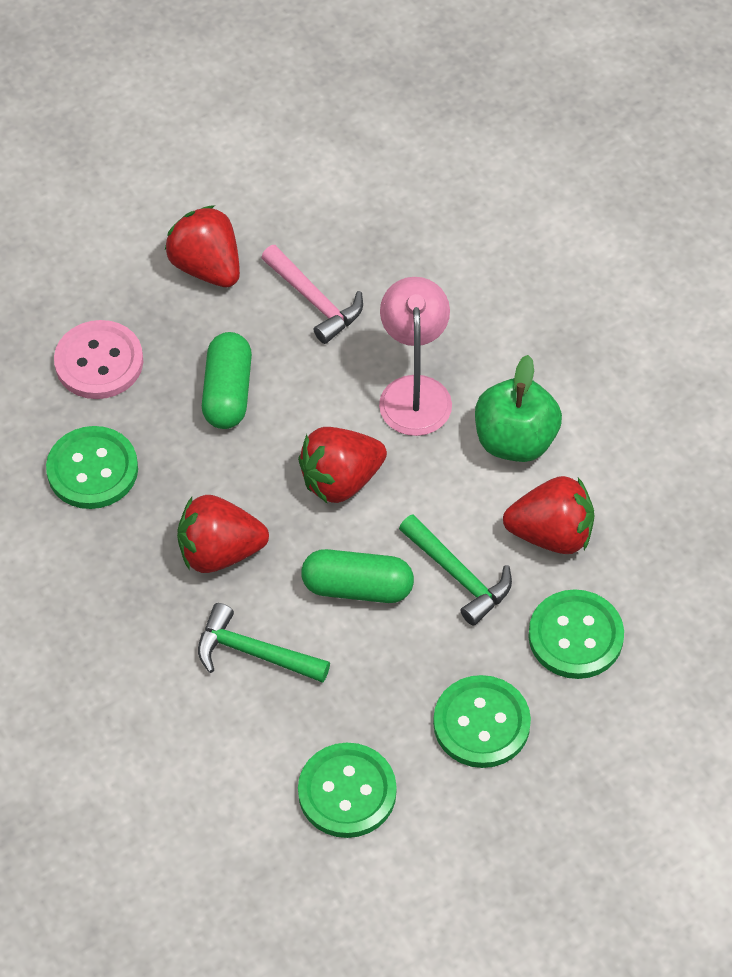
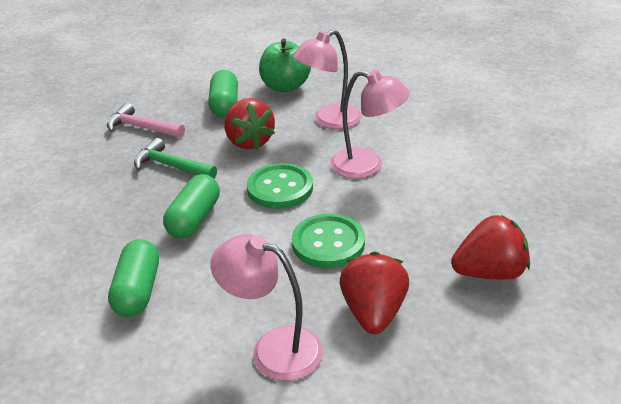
green button: [46,426,138,509] [298,743,397,838] [433,675,531,768] [528,589,624,679] = 4 -> [247,163,313,209] [292,214,365,268] = 2
green capsule: [202,332,252,429] [301,549,414,603] = 2 -> [108,239,159,317] [163,174,220,238] [208,70,238,117] = 3
green hammer: [198,603,330,683] [399,514,512,626] = 2 -> [134,138,217,179] = 1
pink button: [54,320,143,399] = 1 -> none = 0
pink lamp: [379,277,452,436] = 1 -> [210,234,323,381] [293,30,362,129] [330,70,410,178] = 3
red strawberry: [165,205,240,287] [177,495,269,573] [298,427,387,503] [503,476,595,554] = 4 -> [224,98,275,149] [340,251,409,334] [451,215,530,280] = 3

